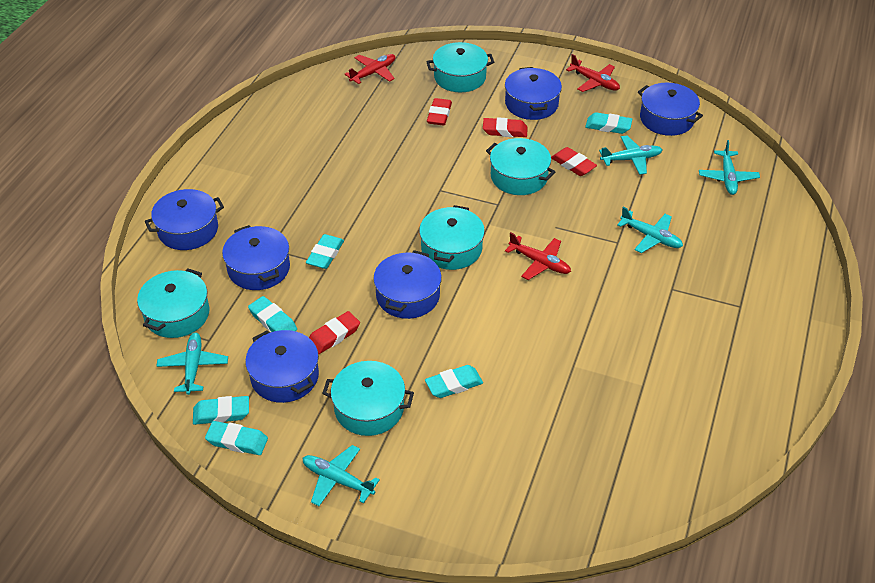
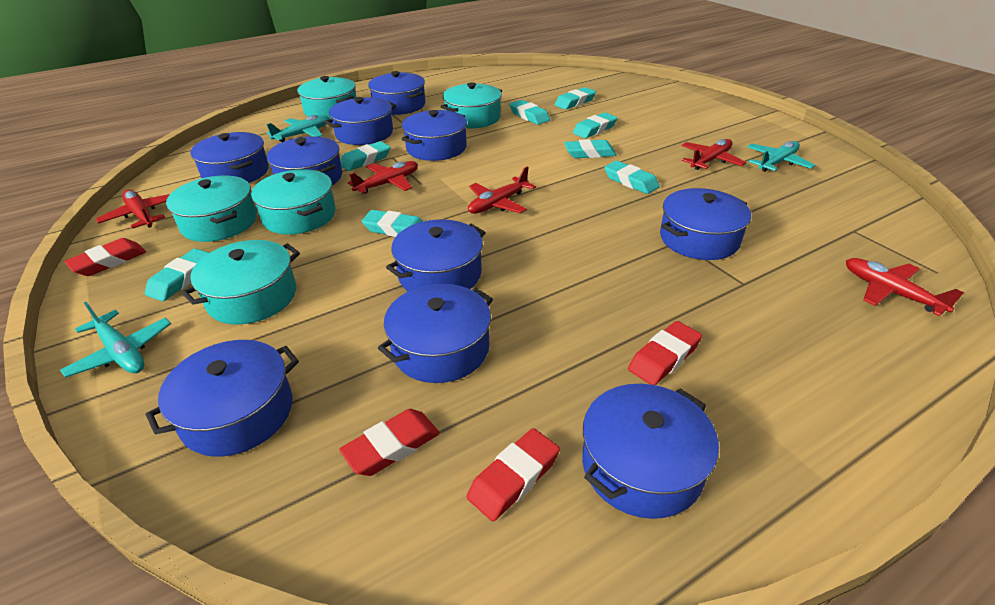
blue pot: [145,189,224,250] [222,225,290,290] [245,330,319,403] [373,250,442,319] [505,67,562,120] [638,83,703,136] = 6 -> [146,340,299,457] [191,132,269,183] [267,136,342,185] [324,97,396,145] [368,71,425,115] [378,284,493,383] [386,219,486,291] [402,110,467,161] [582,384,719,519] [660,188,751,260] = 10
red plane: [345,54,395,84] [505,232,571,280] [566,54,620,92] = 3 -> [96,190,170,229] [348,161,418,194] [468,167,536,214] [681,139,746,170] [846,258,964,316] = 5
turquoise eraser: [193,396,249,425] [205,421,268,455] [248,296,297,332] [306,234,344,269] [425,365,483,398] [585,112,633,134] = 6 -> [145,248,209,301] [340,141,391,171] [362,210,423,237] [509,100,550,125] [555,87,596,110] [564,139,616,158] [573,112,617,138] [604,161,660,194] = 8
turquoise plane: [157,333,228,395] [302,445,380,506] [599,135,662,175] [617,207,683,253] [699,140,760,195] = 5 -> [60,302,171,378] [267,115,329,142] [747,141,815,172] = 3

